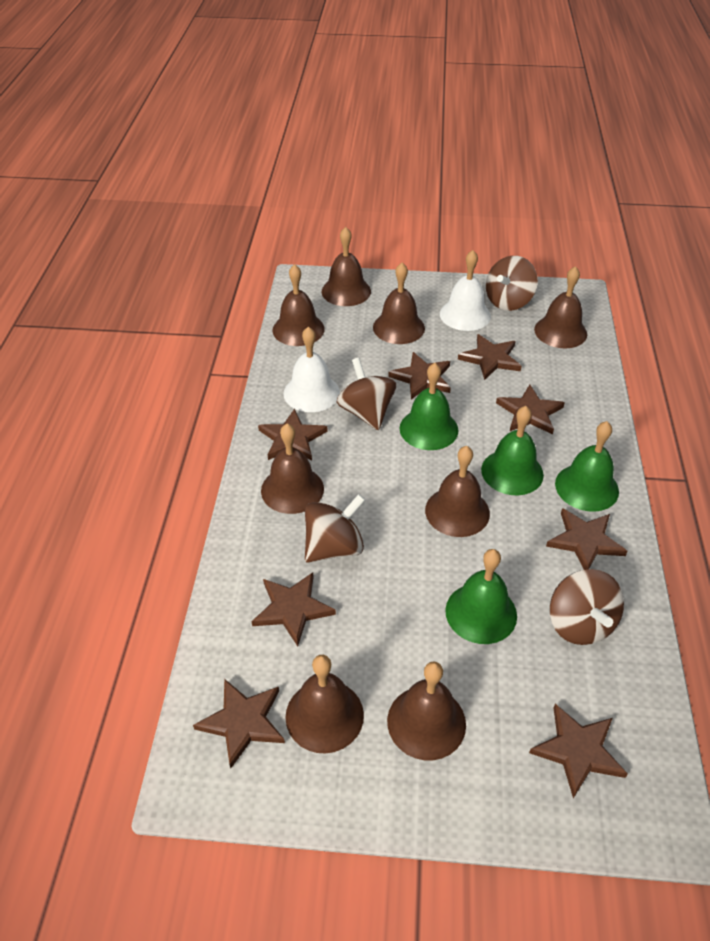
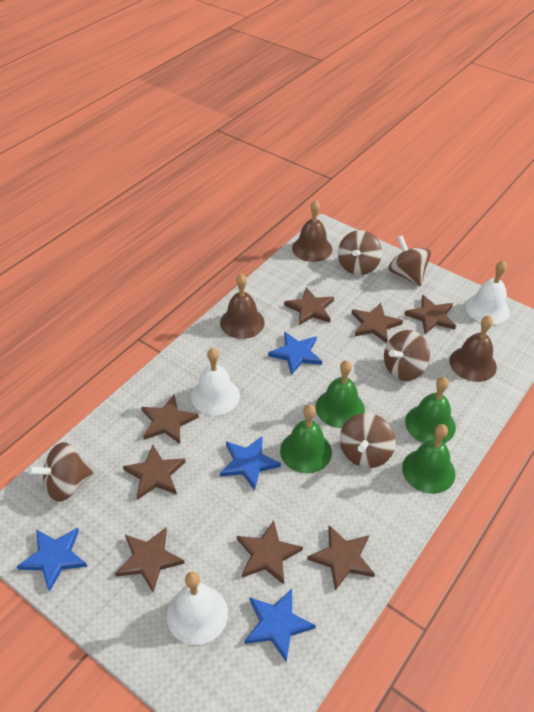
blue star: none = 0 -> [16,528,88,592] [220,436,281,490] [244,589,316,662] [268,332,322,375] = 4
brown bell: [261,423,324,514] [273,264,325,346] [285,655,364,753] [322,227,371,306] [373,263,425,344] [387,662,466,760] [425,446,490,537] [534,266,587,348] = 8 -> [220,274,265,339] [292,200,332,262] [450,316,497,382] = 3
brown spinning top: [305,494,365,563] [337,358,396,430] [486,256,538,311] [550,569,624,645] = 4 -> [28,442,93,502] [338,230,382,275] [340,413,396,468] [384,330,430,381] [388,235,431,286] = 5
white bell: [284,327,340,412] [440,250,491,331] = 2 -> [167,572,228,645] [191,348,240,416] [465,260,510,325] = 3

